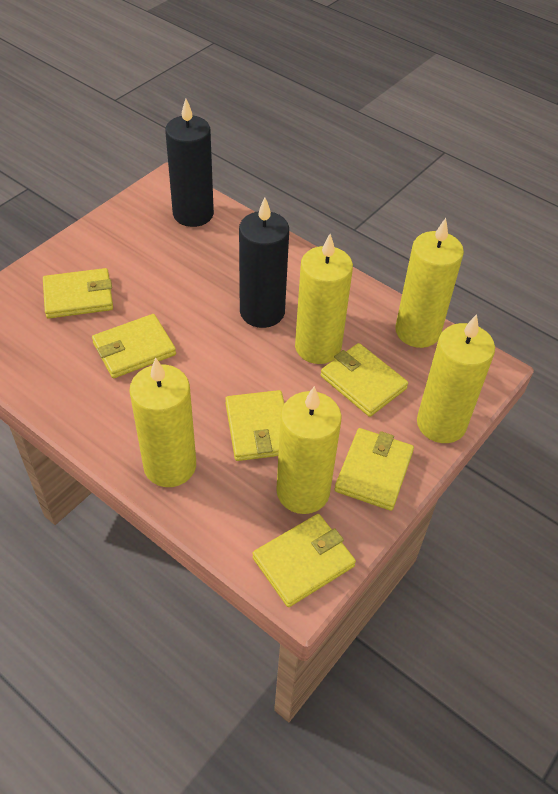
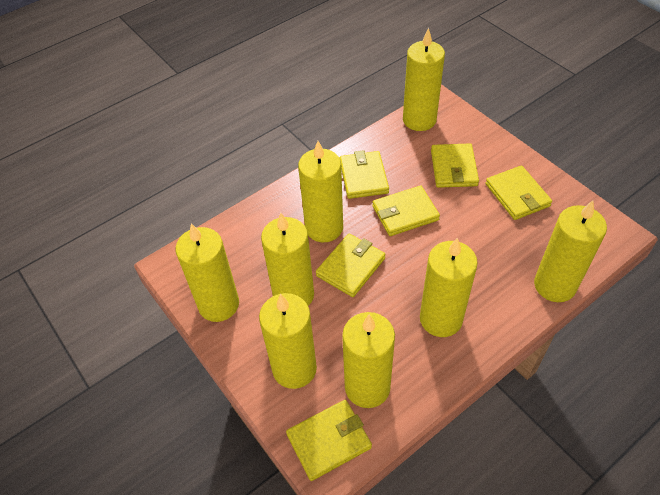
black candle: [165,99,214,227] [239,197,289,328] = 2 -> none = 0
yellow candle: [129,358,196,487] [276,386,342,514] [295,234,353,364] [395,218,464,348] [417,314,495,443] = 5 -> [176,223,239,322] [259,293,317,389] [261,213,314,306] [298,141,343,242] [342,312,395,408] [403,28,445,131] [420,238,478,337] [534,200,607,302] = 8

